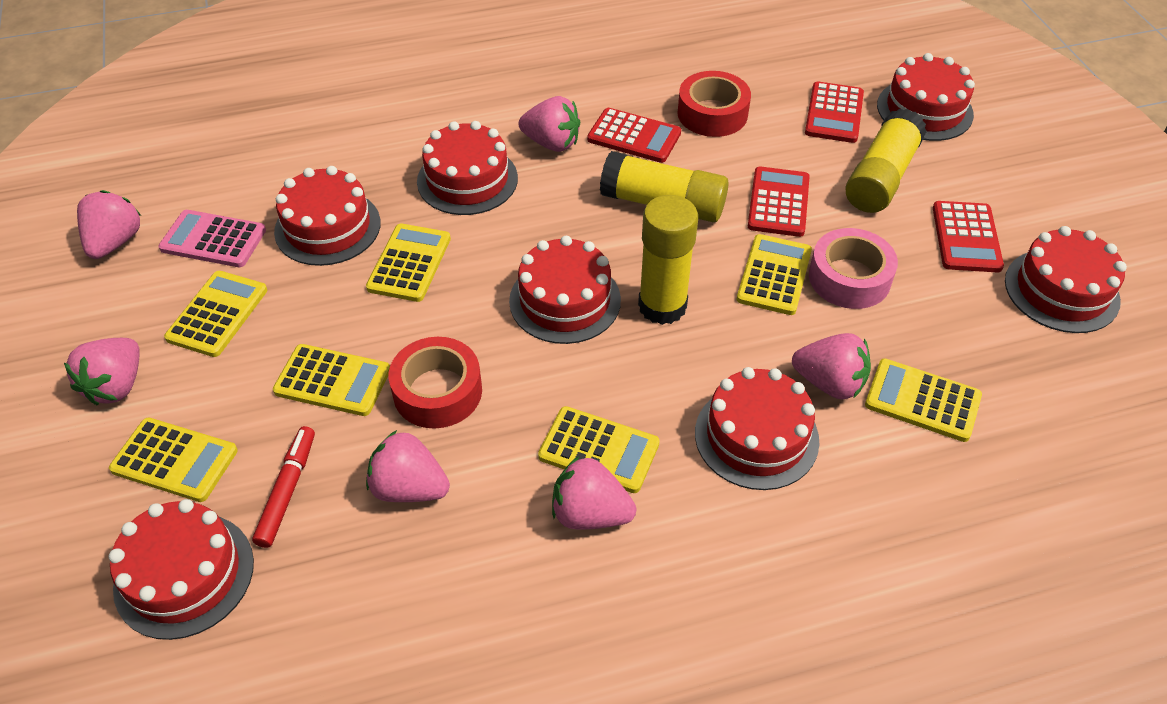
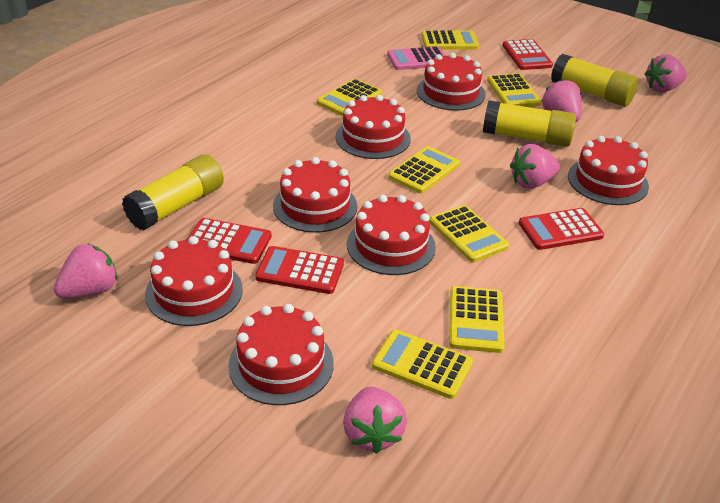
pink strawberry: [64,338,140,405] [77,190,141,259] [366,430,450,502] [518,96,580,152] [552,456,636,529] [792,333,871,400] = 6 -> [54,243,118,299] [343,387,407,454] [510,144,560,189] [541,79,582,122] [645,54,687,92] = 5
pink tape: [809,228,898,309] = 1 -> none = 0
red marker: [252,426,315,548] = 1 -> none = 0
red tape: [389,337,482,428] [677,71,751,137] = 2 -> none = 0

